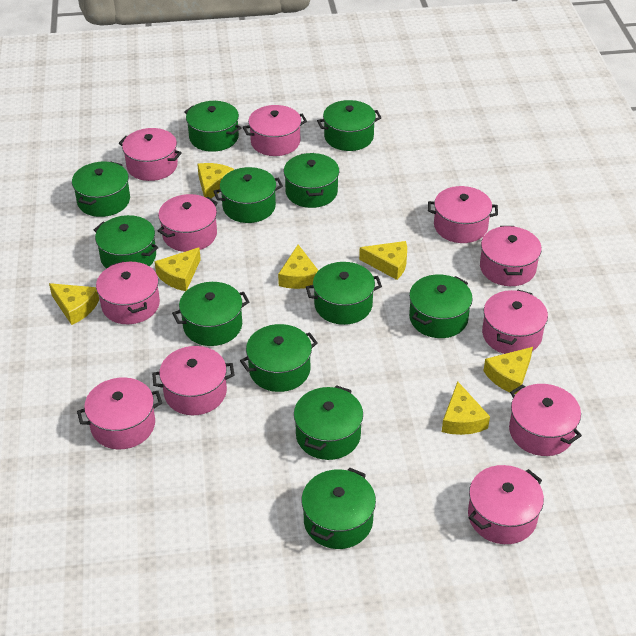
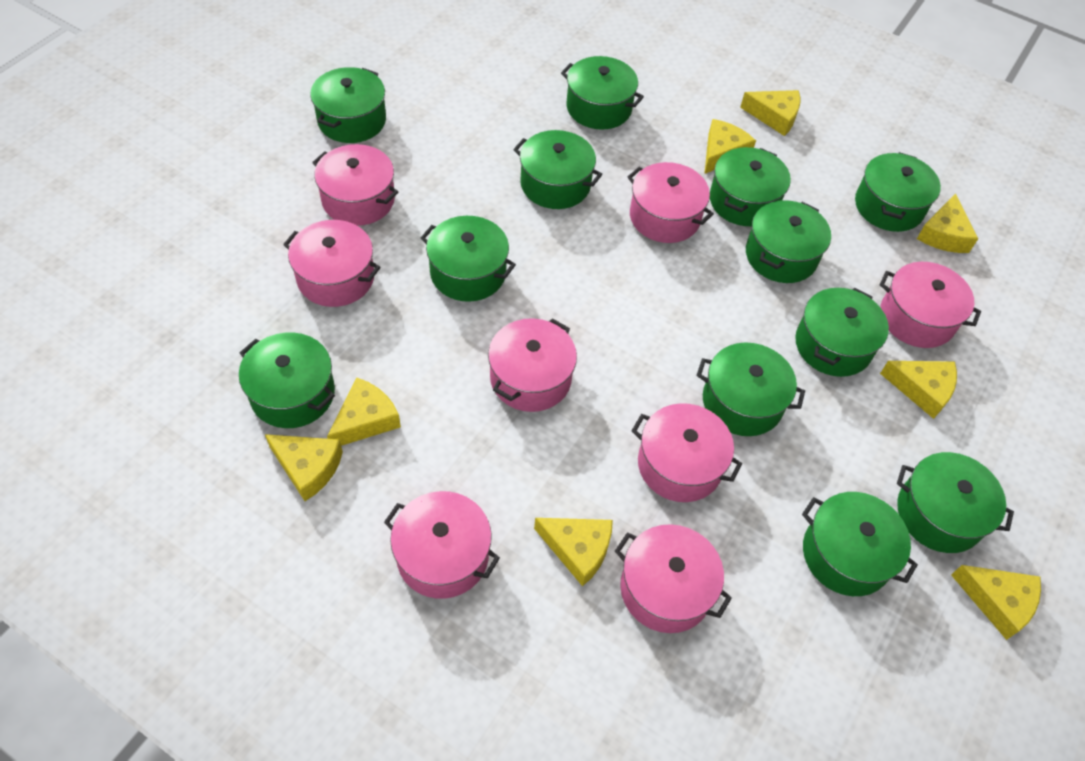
pink pot: [77,377,162,449] [96,261,160,324] [119,128,182,181] [152,346,235,415] [158,194,218,252] [243,105,307,156] [428,186,498,243] [468,465,544,544] [480,226,542,286] [482,290,548,354] [509,384,582,456] = 11 -> [283,220,380,307] [312,144,398,226] [384,491,500,599] [488,318,577,412] [615,524,732,633] [628,162,714,243] [631,403,742,502] [880,262,981,348] = 8
yellow cheese: [49,283,99,325] [154,247,201,291] [197,163,234,198] [278,245,319,289] [359,241,407,280] [442,381,490,435] [483,347,533,394] = 7 -> [265,434,343,501] [327,378,401,446] [534,518,613,586] [704,119,756,174] [740,90,800,136] [880,361,957,419] [917,194,978,253] [951,565,1041,640] = 8

